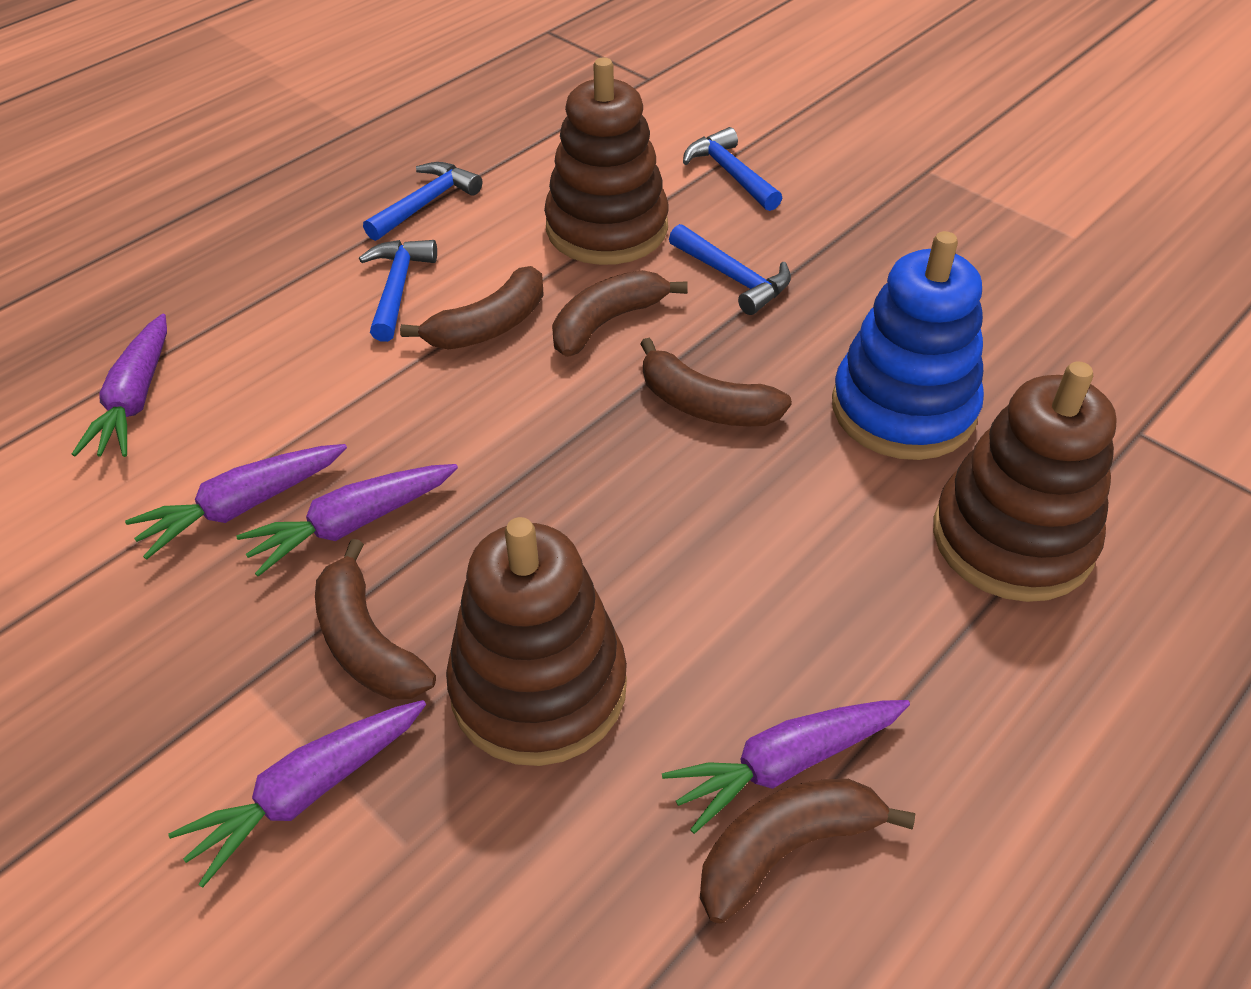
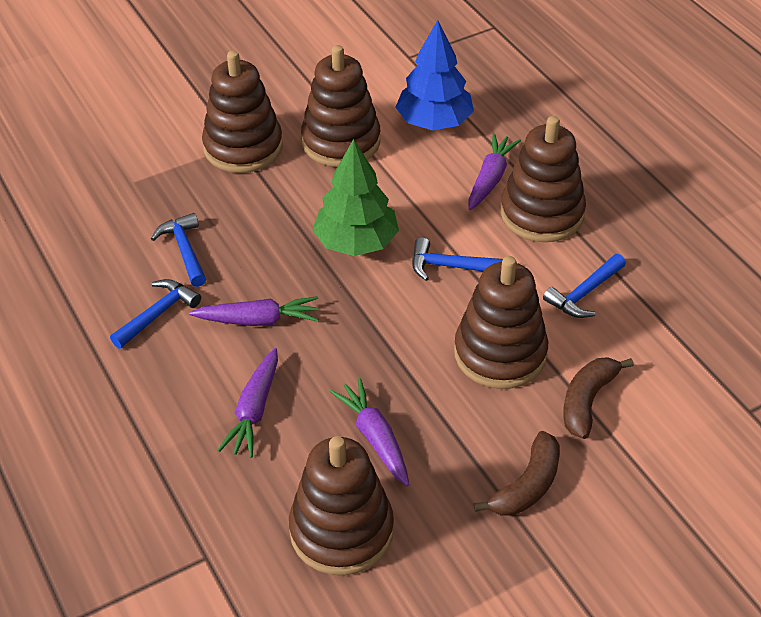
blue stacking toy: [832,231,984,460] = 1 -> none = 0
blue tree: none = 0 -> [396,20,474,130] = 1
brown banana: [315,539,436,700] [400,266,544,350] [552,270,688,357] [640,338,792,426] [700,779,915,924] = 5 -> [474,431,560,516] [563,357,634,439] = 2
brown stacking toy: [446,517,627,766] [544,58,668,265] [933,361,1117,602] = 3 -> [202,50,283,173] [289,436,394,575] [301,45,381,167] [454,256,548,389] [500,116,586,242] = 5
green tree: none = 0 -> [312,139,399,256] = 1
purple carrot: [72,314,167,457] [125,444,347,560] [168,700,426,888] [236,464,458,577] [662,700,910,834] = 5 -> [189,296,319,326] [218,348,278,458] [330,378,409,486] [468,133,521,210] = 4

